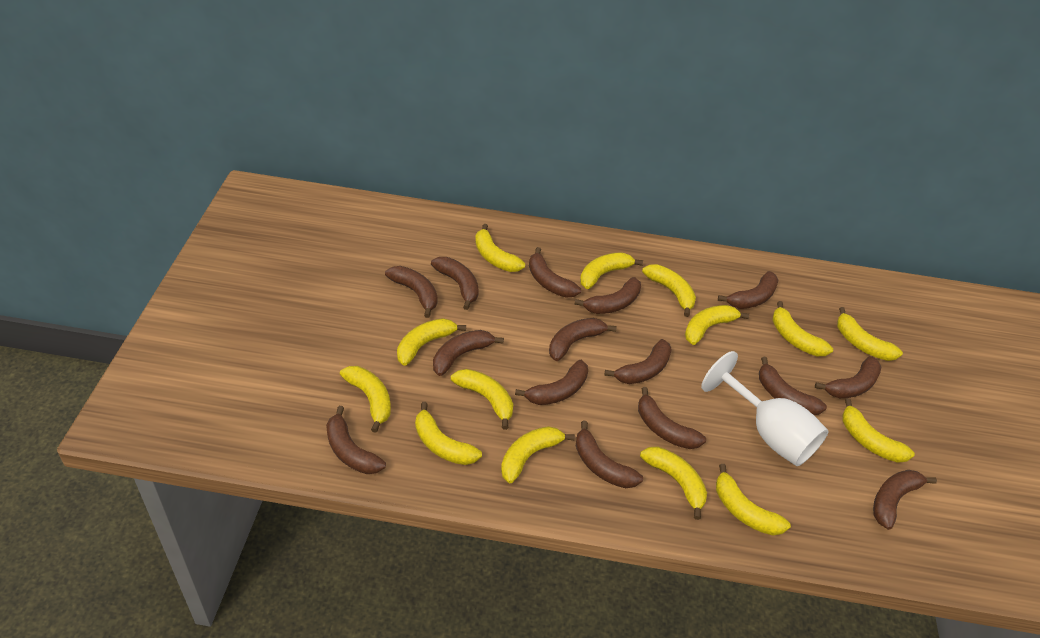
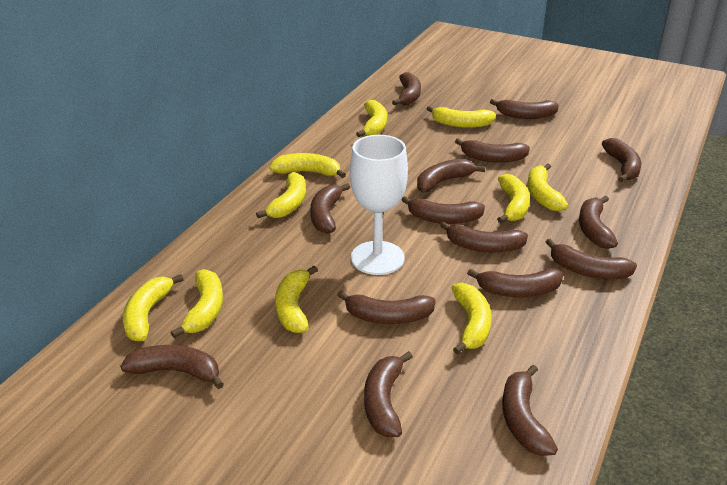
yellow banana: [340,366,391,433] [397,318,466,366] [415,402,482,465] [451,369,513,430] [475,224,525,272] [501,426,575,483] [580,252,643,289] [640,447,707,520] [642,264,696,317] [685,305,749,345] [716,464,791,535] [772,301,833,356] [837,307,903,361] [842,398,915,463] = 14 -> [123,274,184,342] [171,269,223,338] [256,172,306,218] [269,153,346,178] [275,266,317,333] [356,100,387,137] [427,106,496,128] [452,282,492,354] [497,174,530,223] [527,163,568,211] = 10

